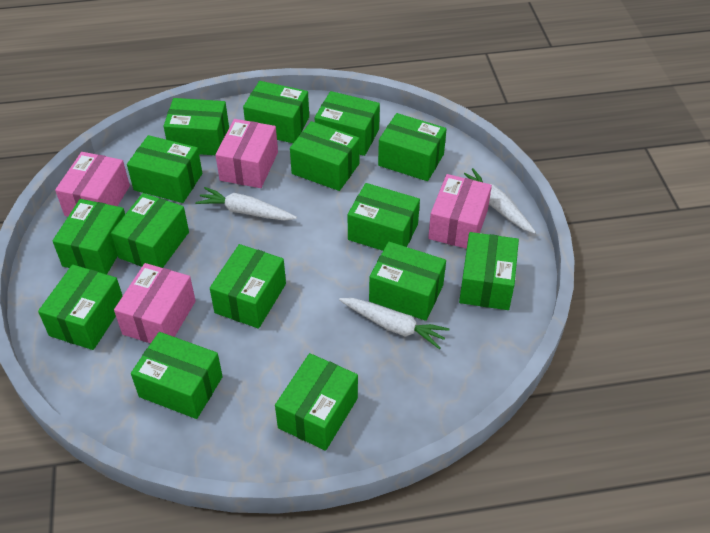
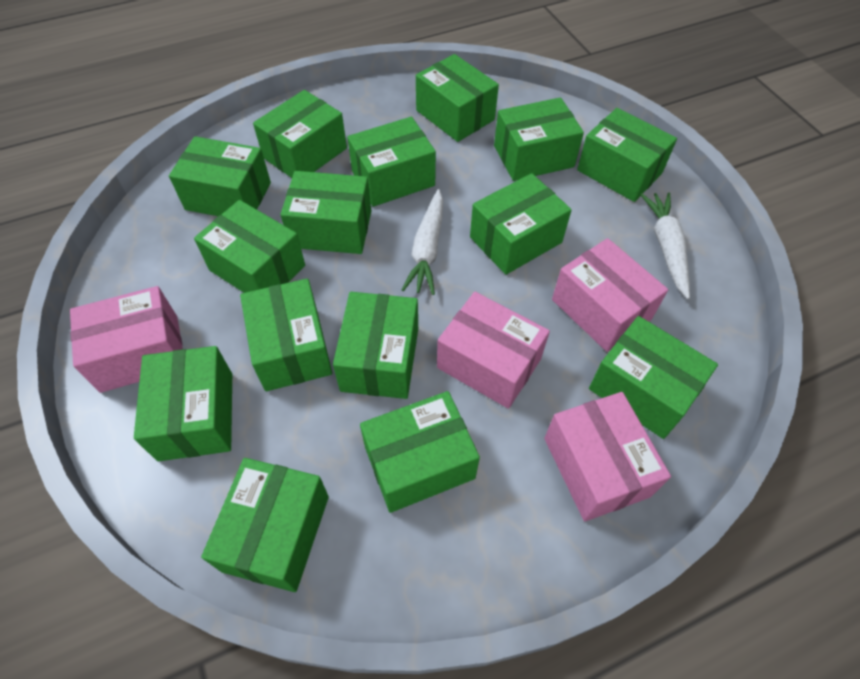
white carrot: [195,187,297,221] [339,298,450,349] [464,168,536,234] = 3 -> [402,189,443,295] [640,193,690,299] = 2

